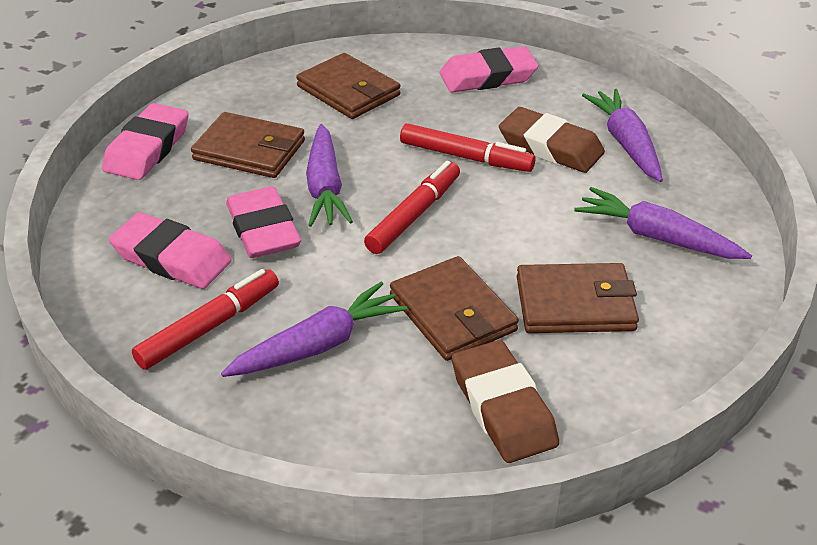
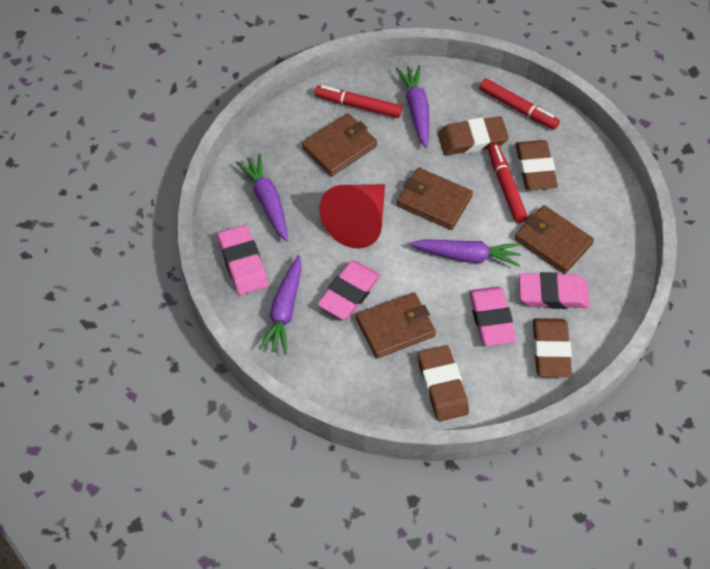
brown eraser: [452,340,559,463] [499,107,605,173] = 2 -> [418,345,469,421] [438,116,509,155] [515,140,558,190] [533,318,572,377] = 4
red cone: none = 0 -> [320,184,385,248] = 1

